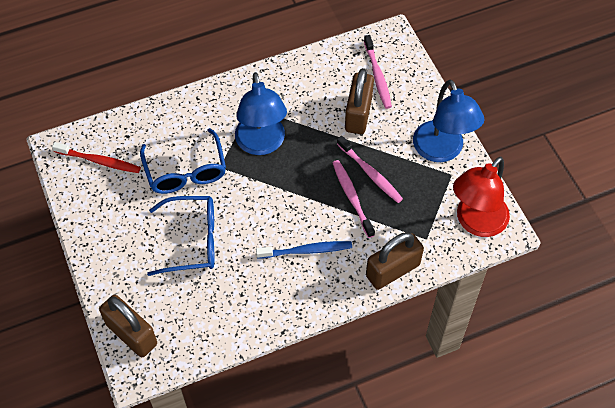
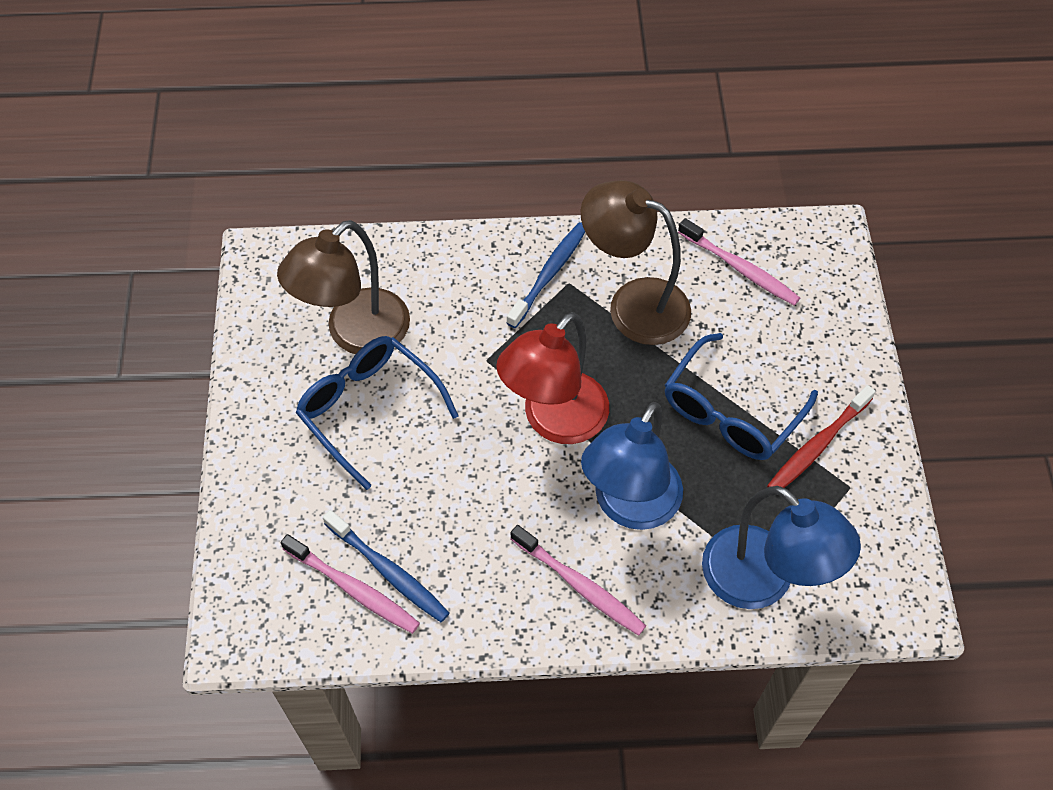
blue toothbrush: [256,241,352,259] = 1 -> [323,510,449,622] [506,222,585,328] = 2
brown lamp: none = 0 -> [277,220,410,354] [581,180,691,345] = 2
brown padlock: [99,295,157,357] [345,68,374,134] [366,232,424,290] = 3 -> none = 0

